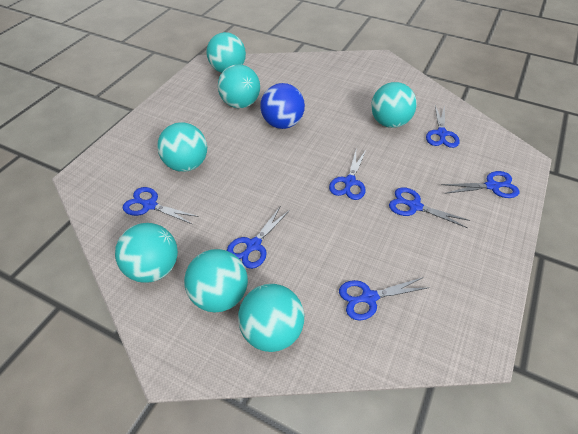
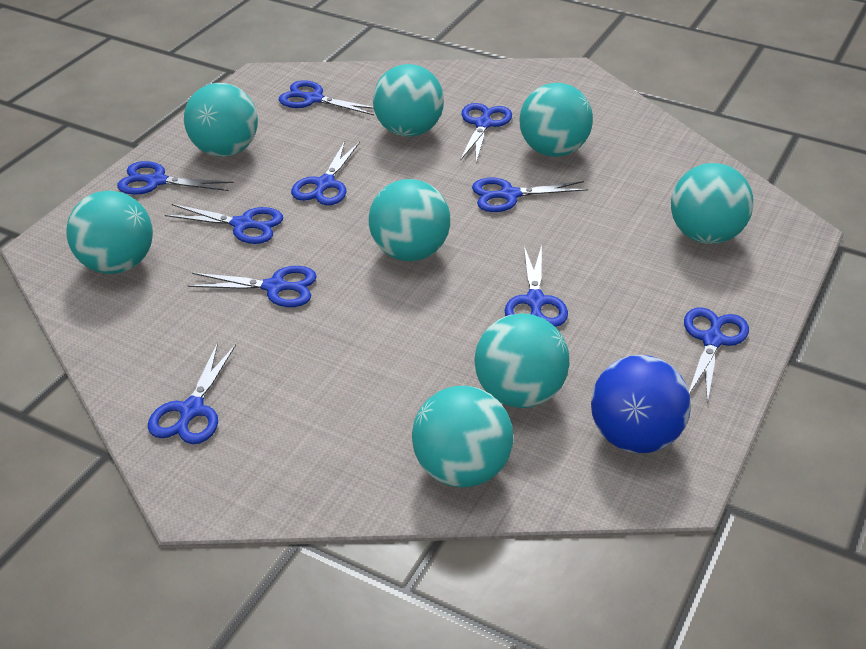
blue scissors: [123,187,199,224] [227,206,290,269] [329,150,366,200] [339,277,430,320] [389,187,470,228] [426,105,460,148] [442,171,519,198] = 7 -> [117,161,234,195] [148,343,236,444] [165,204,283,244] [188,266,317,307] [279,80,374,115] [291,141,360,205] [460,103,512,162] [472,178,588,212] [505,245,568,327] [684,307,749,404] = 10
turquoise ball: [115,223,178,283] [157,123,207,172] [184,249,248,312] [206,32,246,73] [218,64,260,108] [238,284,304,352] [371,82,417,128] = 7 -> [66,191,153,274] [184,83,258,157] [369,179,450,261] [373,64,444,137] [412,386,513,487] [475,313,569,408] [520,83,593,157] [671,163,753,244] = 8

